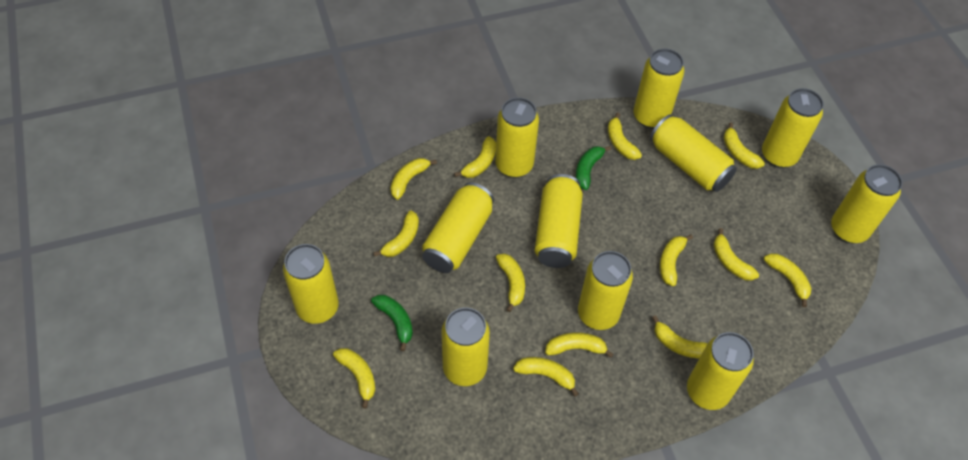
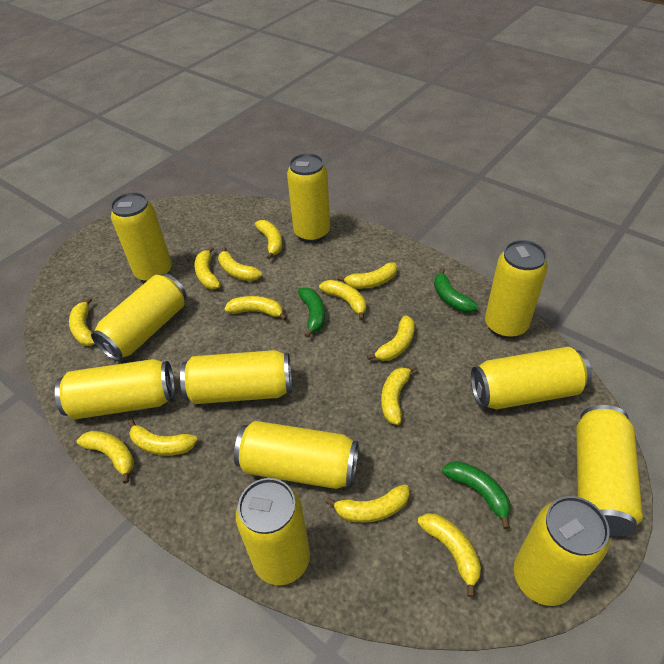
green banana: [371,295,413,351] [576,146,611,190] = 2 -> [298,287,325,338] [434,268,478,313] [442,461,511,529] = 3

